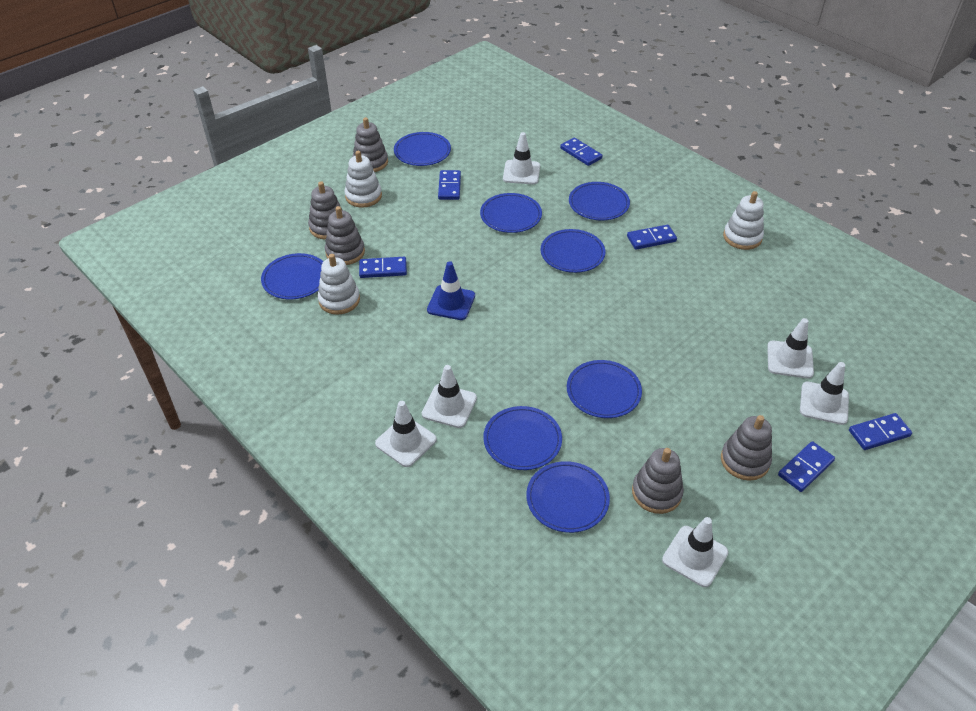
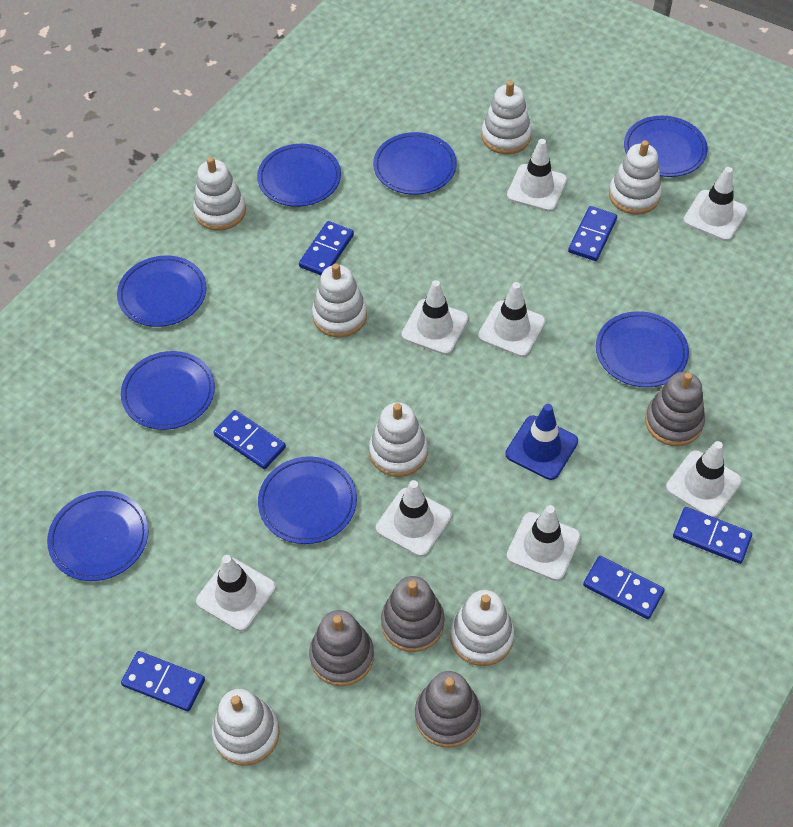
grey stacking toy: [308,181,342,240] [325,206,365,265] [353,117,388,172] [632,448,684,514] [721,415,772,481] = 5 -> [309,610,374,686] [381,576,445,652] [415,671,481,748] [645,372,705,446] = 4
white stacking toy: [318,254,360,315] [345,151,382,207] [723,191,764,250] = 3 -> [193,157,246,231] [212,689,280,766] [312,263,367,337] [369,402,428,477] [450,590,514,666] [481,81,532,154] [609,140,662,214] = 7
white traffic cone: [375,401,437,467] [422,365,477,428] [503,132,540,184] [662,517,729,587] [767,318,814,379] [800,362,849,425] = 6 -> [196,555,276,631] [376,480,452,557] [401,280,468,355] [478,282,546,357] [507,139,567,212] [507,505,581,581] [666,441,742,518] [683,167,748,241] = 8

